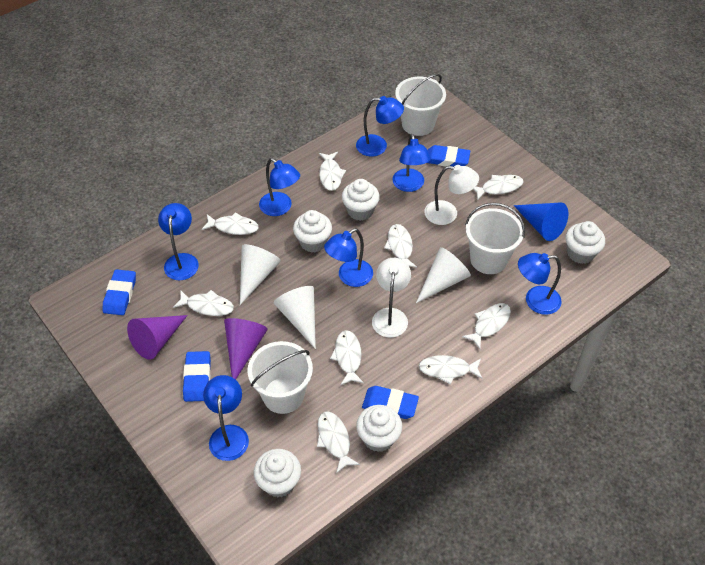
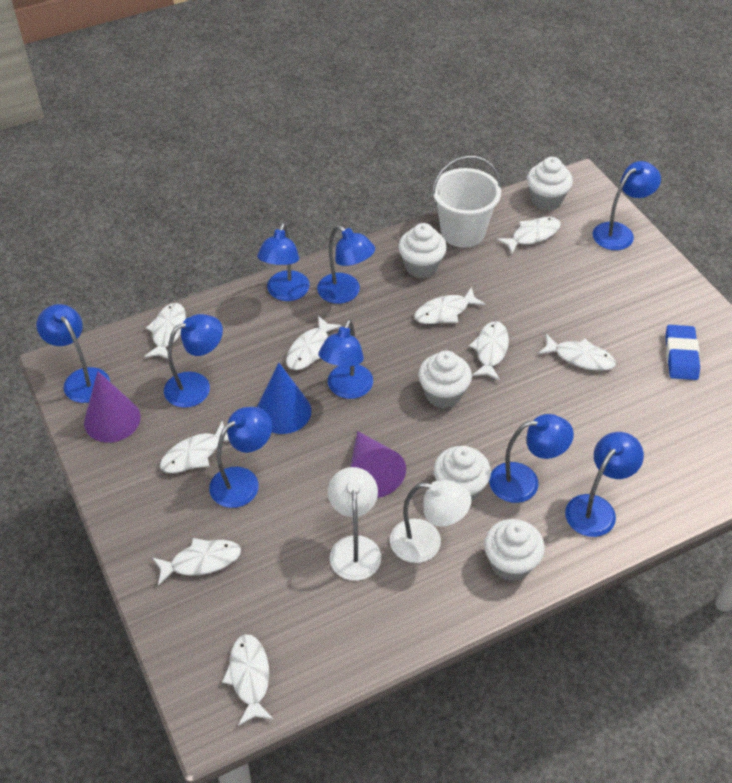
blue eraser: [103,269,136,315] [183,351,211,402] [362,386,419,419] [428,145,470,167] = 4 -> [665,325,700,380] = 1
blue lamp: [158,203,199,280] [203,375,249,461] [259,158,300,216] [324,228,373,287] [356,96,404,156] [393,134,431,192] [518,253,562,315] = 7 -> [37,304,110,403] [164,314,223,408] [209,407,272,508] [257,223,310,301] [317,225,375,304] [319,319,373,399] [489,414,574,503] [565,432,644,537] [593,161,661,250] = 9
white bucket: [248,341,313,414] [395,74,446,136] [465,203,525,274] = 3 -> [432,156,501,248] = 1
white cone: [240,244,281,305] [274,286,316,349] [416,247,471,303] = 3 -> none = 0

